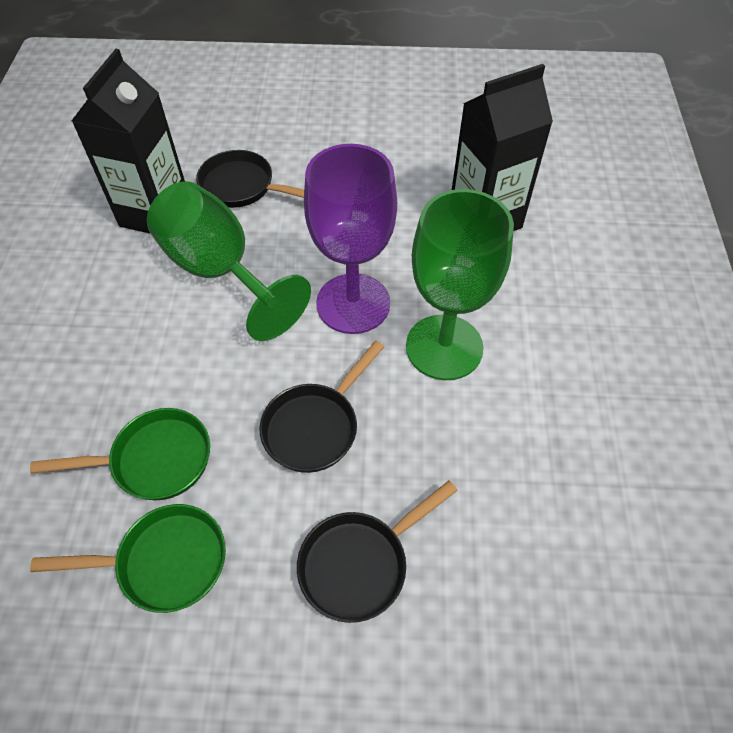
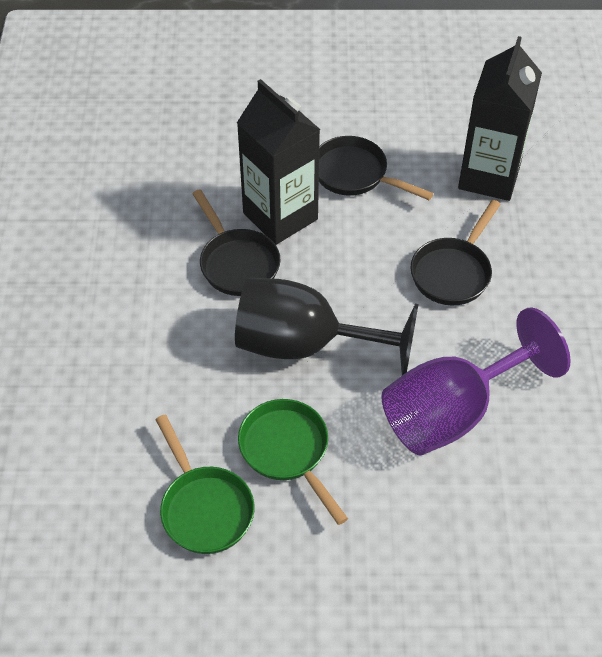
black goblet: none = 0 -> [235,278,418,375] = 1
green goblet: [147,181,311,341] [406,189,514,380] = 2 -> none = 0

